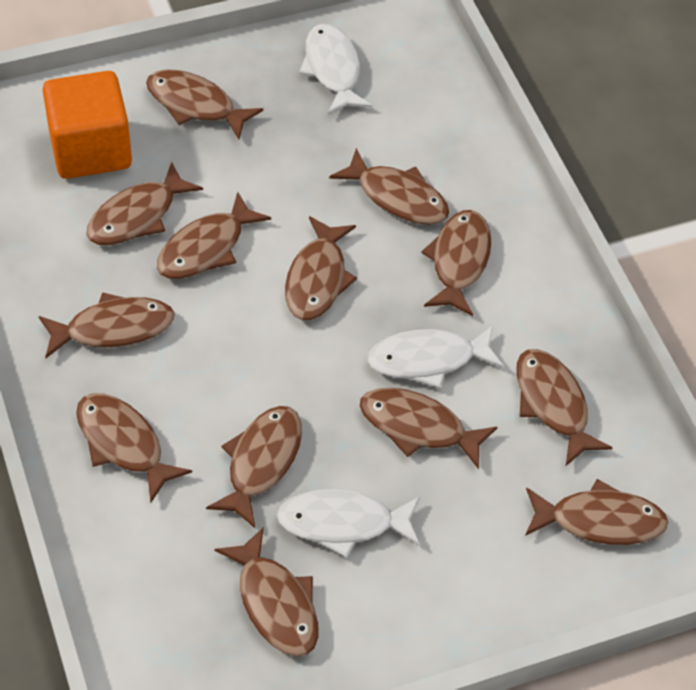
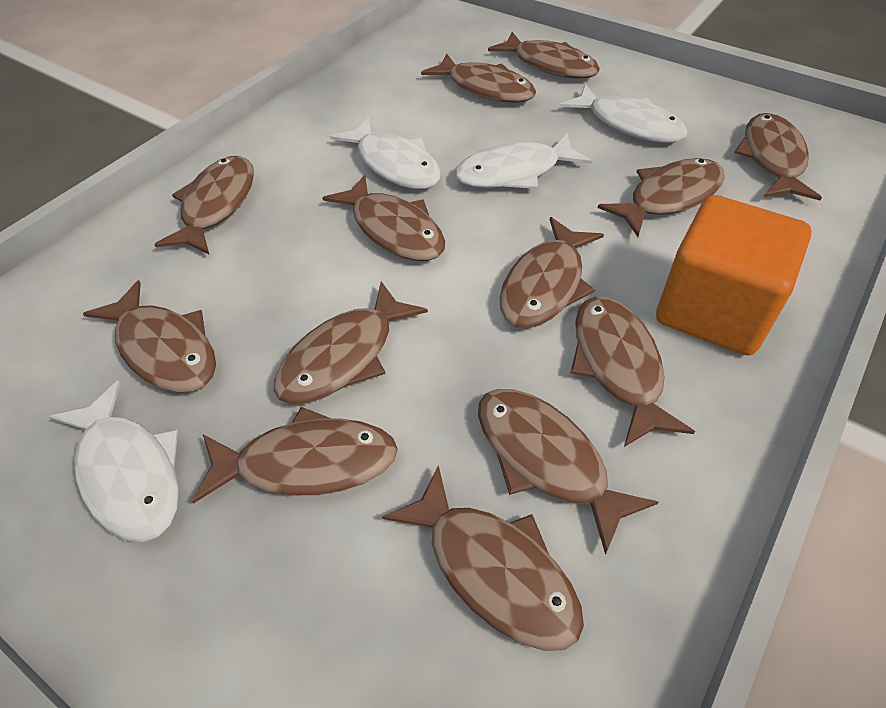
white fish: [277,489,420,558] [299,24,372,115] [367,325,504,389] = 3 -> [49,381,179,542] [330,117,441,189] [454,133,592,189] [560,84,688,143] = 4

